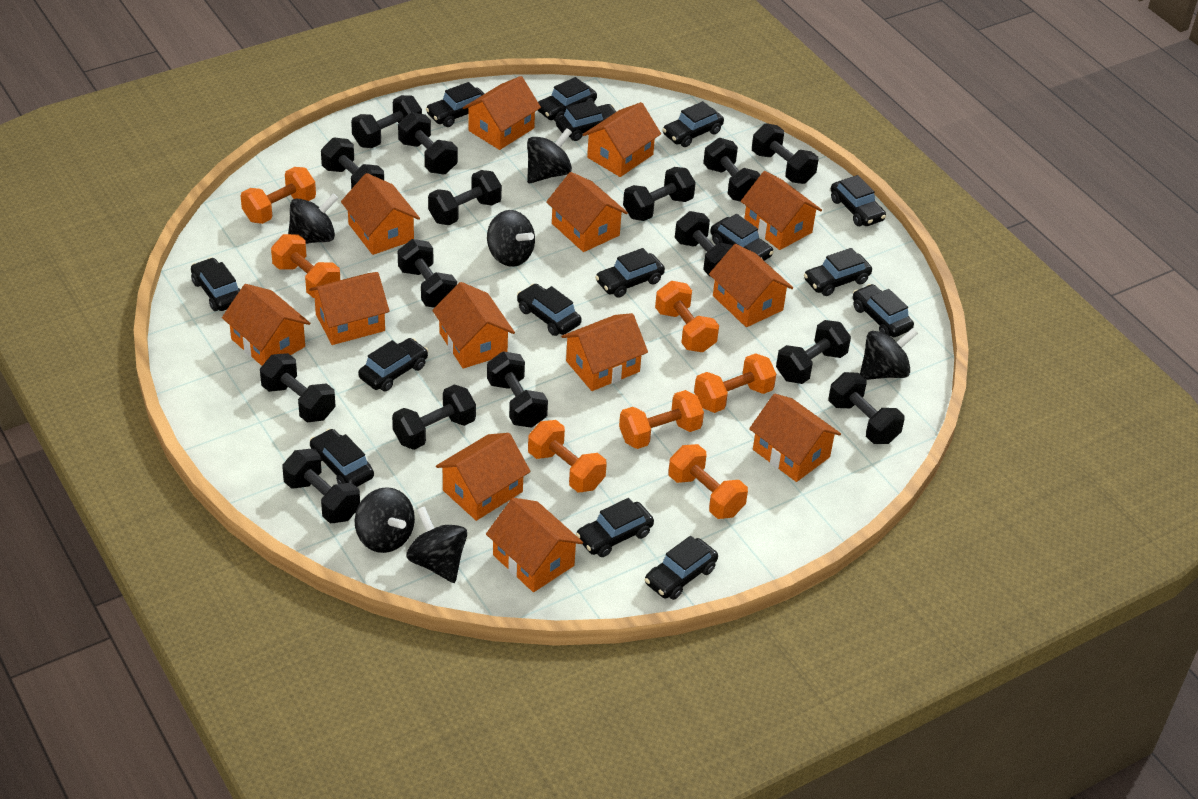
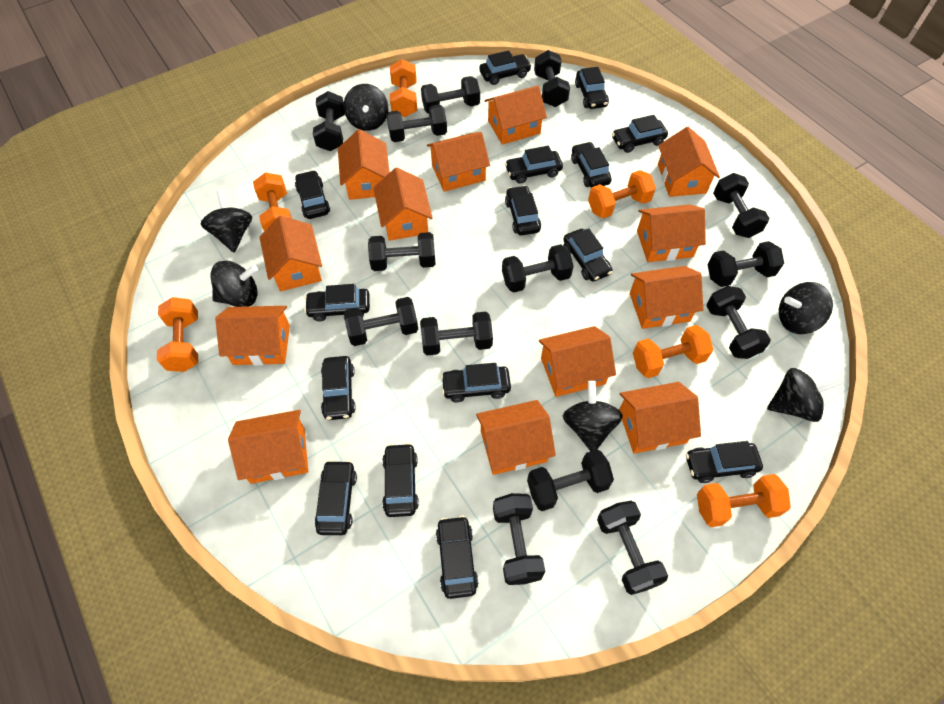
black dumbbell: [260,353,336,423] [282,448,360,523] [321,138,384,189] [351,95,422,148] [392,385,476,450] [398,112,458,174] [398,239,457,308] [428,170,502,225] [487,351,548,428] [623,167,696,221] [675,211,733,276] [703,138,760,202] [752,123,818,184] [776,320,851,384] [829,372,904,444] = 15 -> [313,91,345,151] [344,297,418,346] [368,232,436,271] [386,104,447,142] [420,312,493,355] [421,76,480,114] [493,493,545,585] [502,244,574,293] [527,450,614,511] [534,50,570,107] [597,501,668,595] [706,286,771,359] [707,241,784,287] [713,173,770,238] = 14
orange dumbbell: [241,167,316,224] [271,234,340,298] [528,420,607,493] [619,390,704,449] [655,281,719,352] [668,444,748,519] [694,353,776,413] = 7 -> [157,297,198,372] [253,172,292,232] [390,59,417,117] [588,170,656,219] [633,325,713,378] [697,474,791,527] = 6

